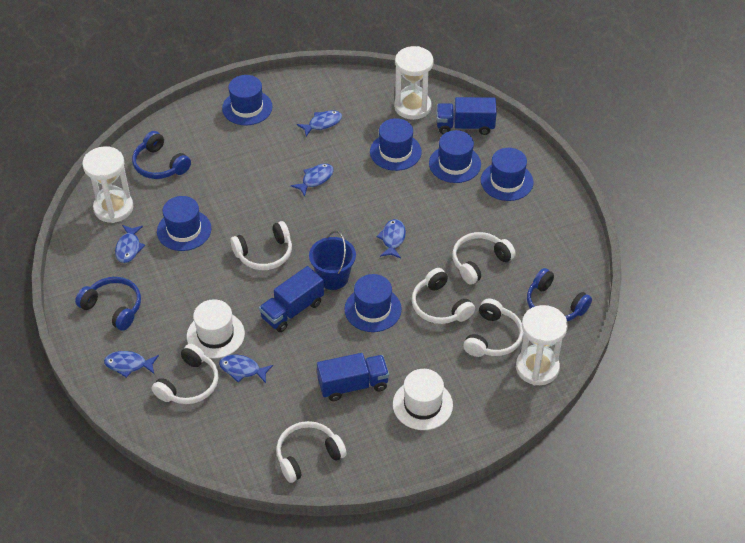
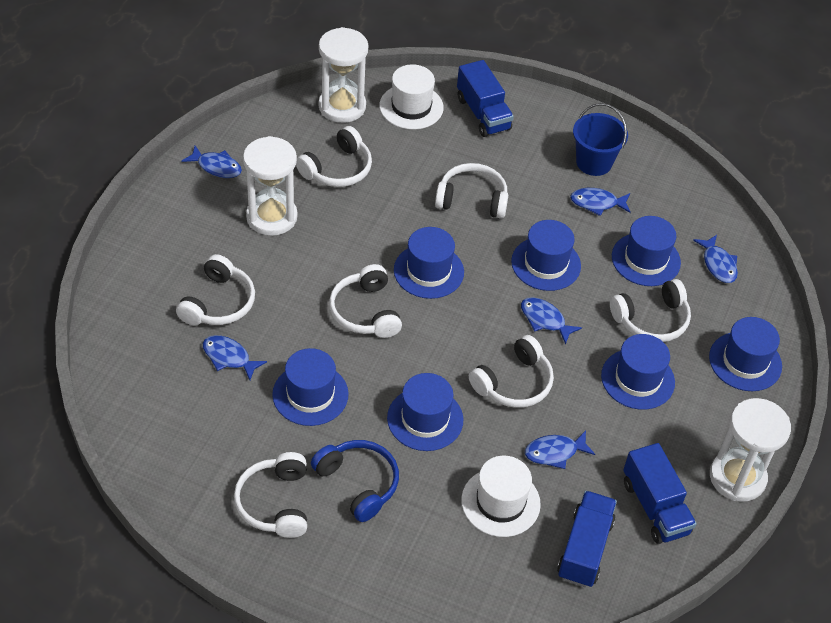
blue hat: [157,196,212,251] [222,75,273,125] [344,274,402,332] [370,118,422,171] [429,130,481,183] [481,148,533,201] = 6 -> [272,348,349,426] [387,373,463,451] [394,227,464,299] [511,220,581,291] [601,334,675,410] [612,216,681,286] [709,317,782,391] = 7
blue headphones: [75,277,141,331] [132,131,191,179] [527,268,592,321] = 3 -> [311,440,399,522] = 1
white headphones: [152,344,218,404] [231,221,292,270] [276,421,347,483] [412,268,475,324] [452,232,516,285] [463,299,524,357] = 6 -> [176,254,255,325] [234,452,307,538] [296,126,372,187] [329,264,402,338] [435,163,508,219] [469,335,554,408] [610,279,691,342] = 7

